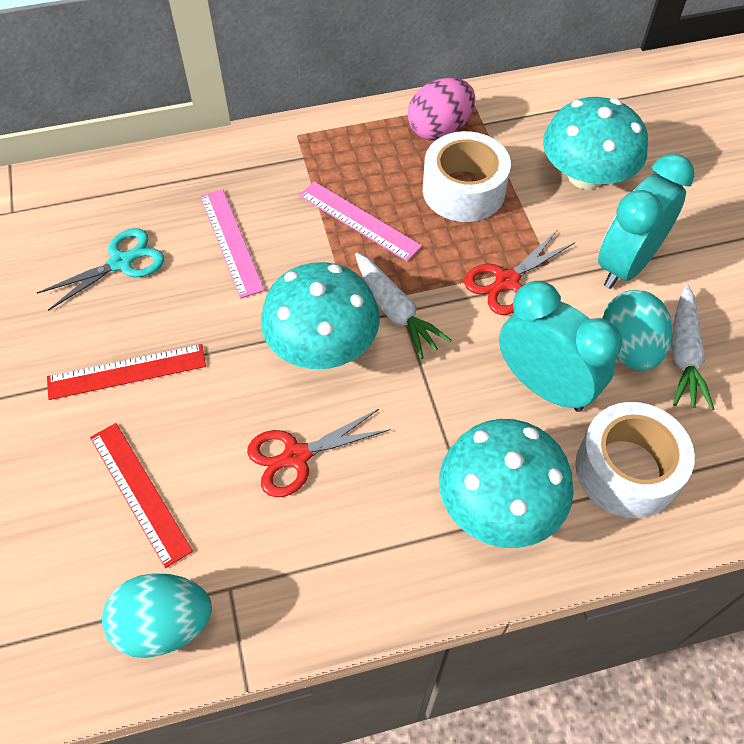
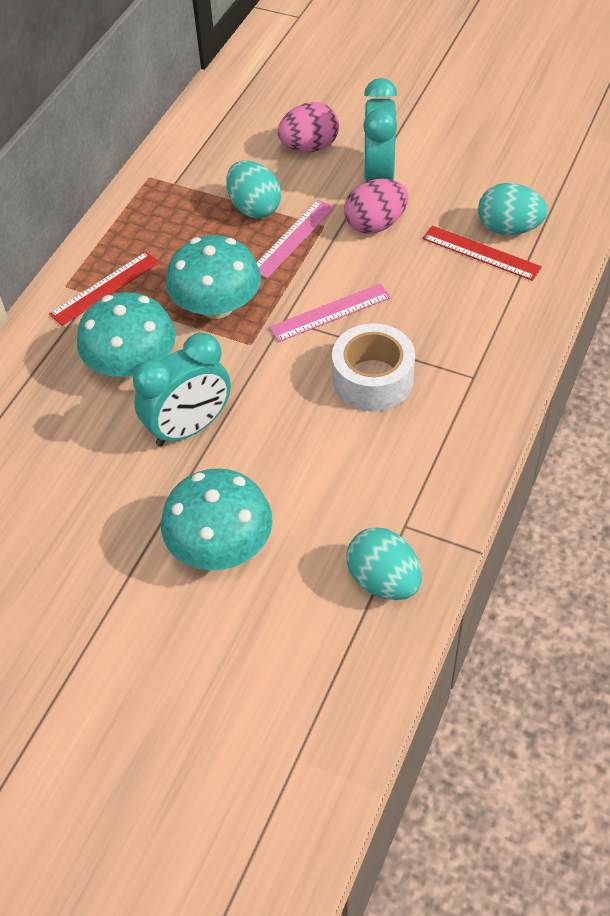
pink egg: [408,78,475,140] = 1 -> [277,102,339,152] [344,179,408,234] = 2
red scissors: [247,409,391,497] [464,231,575,315] = 2 -> none = 0
turquoise egg: [102,573,212,658] [603,290,672,371] = 2 -> [226,160,281,218] [346,527,422,600] [478,183,548,235] = 3
turquoise scissors: [37,228,164,311] = 1 -> none = 0
white carrot: [355,253,452,359] [671,285,714,410] = 2 -> none = 0
white tape: [423,131,511,222] [575,402,695,518] = 2 -> [332,323,415,412] = 1

